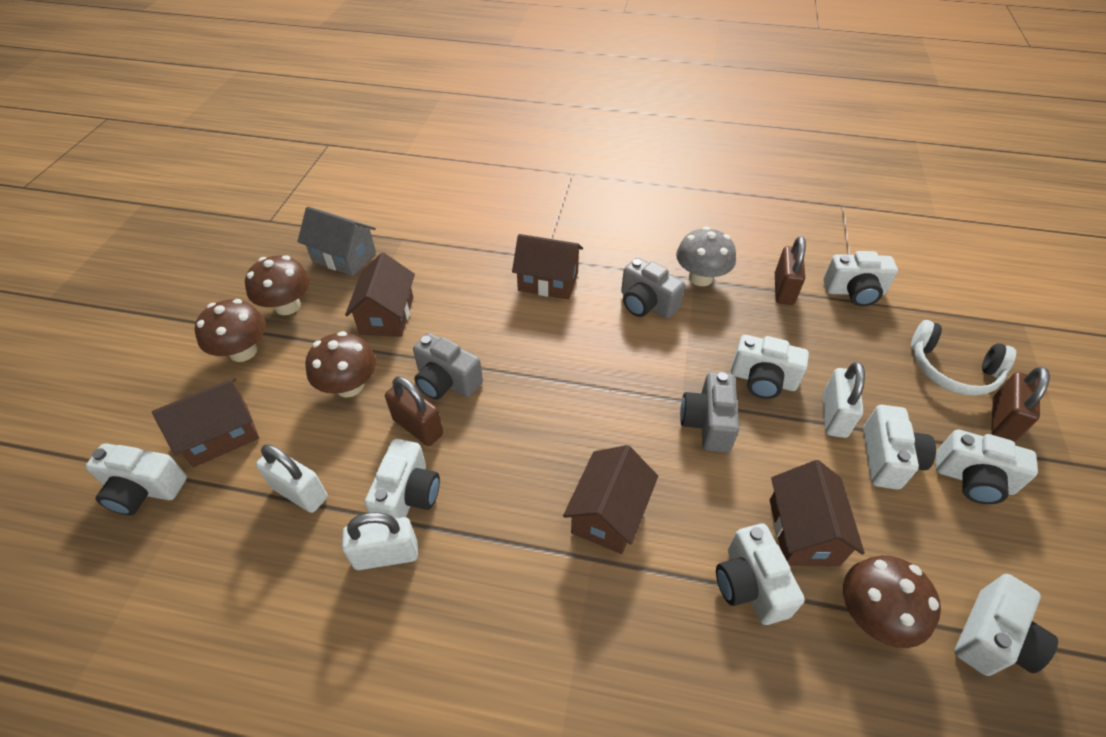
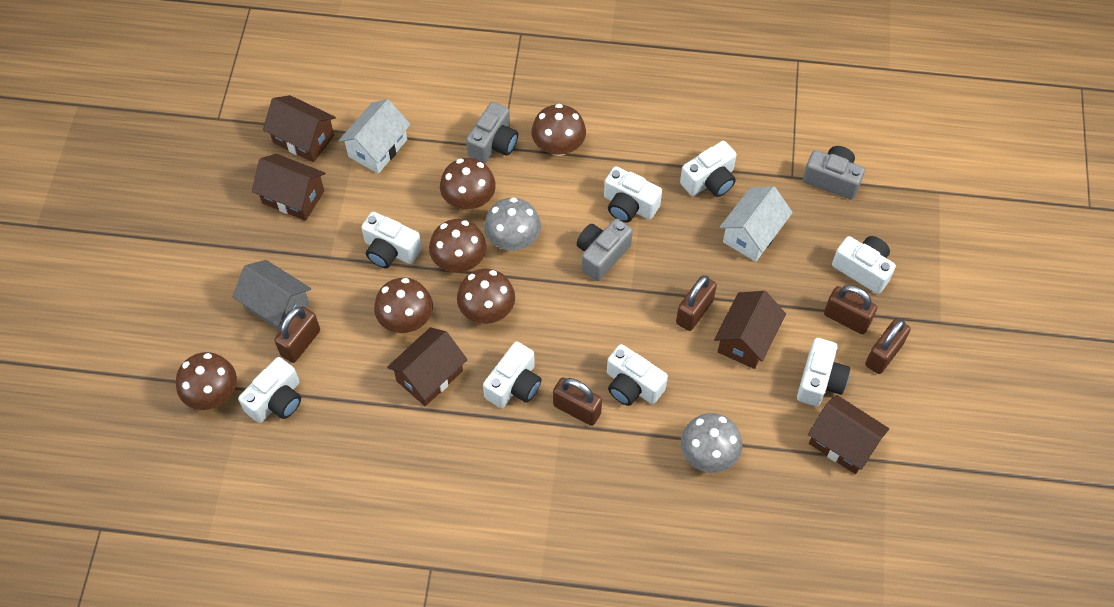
brown mushroom: [195,299,266,362] [245,255,310,315] [305,331,376,398] [843,555,941,648] = 4 -> [176,352,237,410] [374,278,433,333] [429,219,486,273] [440,158,496,210] [457,269,515,324] [531,104,586,156] = 6
brown padlock: [385,376,443,446] [775,236,806,305] [991,366,1050,442] = 3 -> [274,306,320,363] [553,377,602,426] [676,276,717,331] [824,285,877,334] [865,319,911,374] = 5
grey mushroom: [676,227,736,286] = 1 -> [484,197,541,251] [680,413,742,473] = 2
white headphones: [911,320,1016,396] = 1 -> none = 0
white house: none = 0 -> [339,99,411,174] [720,186,793,262] = 2
white padlock: [256,444,328,513] [342,512,418,570] [822,362,865,438] = 3 -> none = 0

